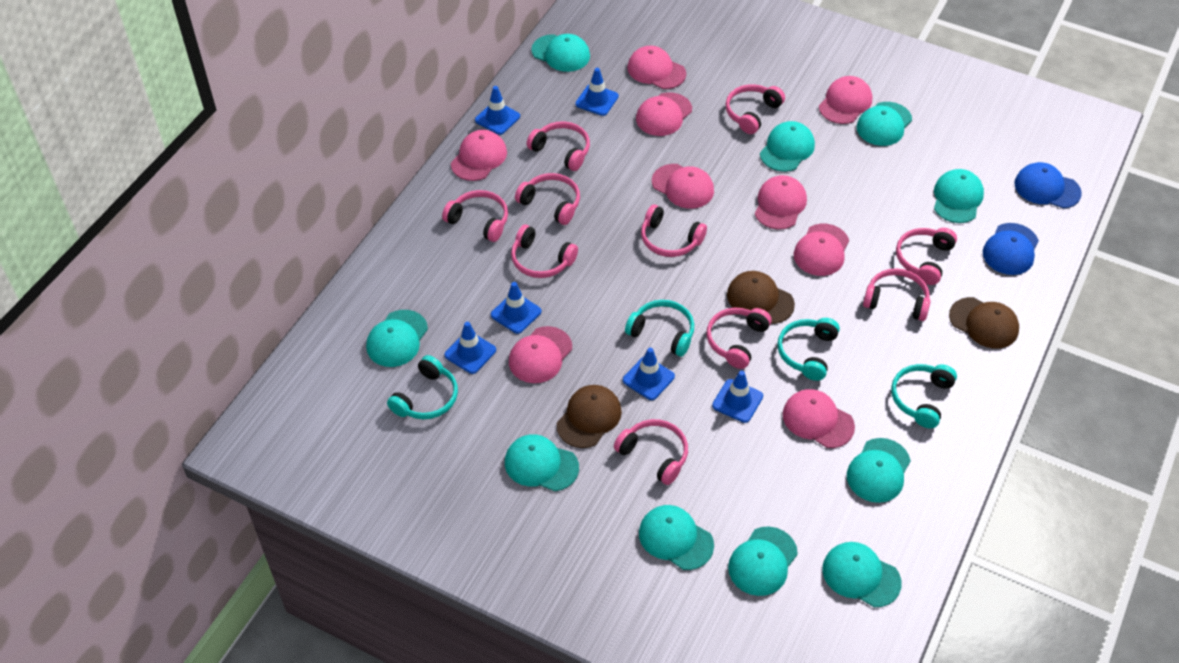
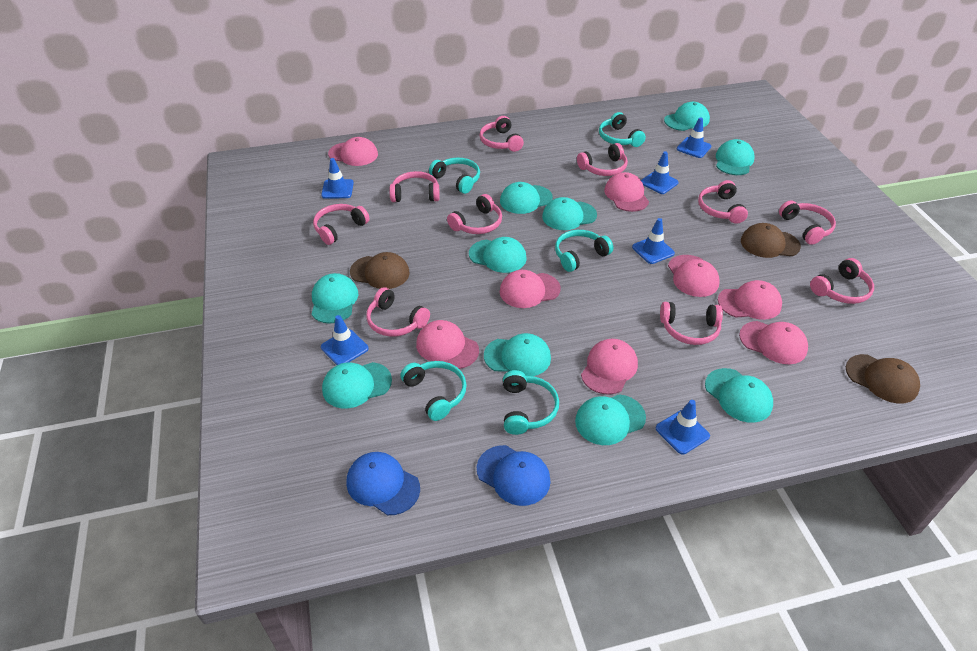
pink cap: [451,130,507,181] [509,326,572,383] [627,46,686,89] [636,92,692,136] [652,164,714,209] [755,175,807,230] [783,389,855,448] [794,224,849,276] [819,76,872,124] = 9 -> [328,137,378,166] [416,320,479,369] [500,270,561,308] [581,339,638,395] [604,172,649,212] [668,255,720,297] [718,280,782,320] [739,321,808,364] = 8
turquoise headphones: [387,355,458,419] [625,300,694,357] [777,318,840,381] [891,364,957,428] = 4 -> [400,361,467,421] [429,158,480,194] [503,370,559,435] [555,230,613,272] [599,112,646,147] = 5

